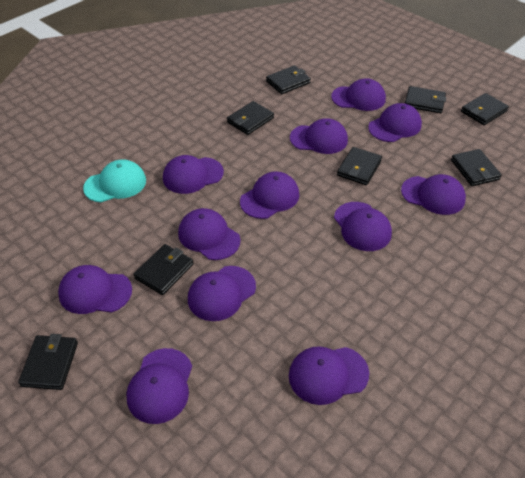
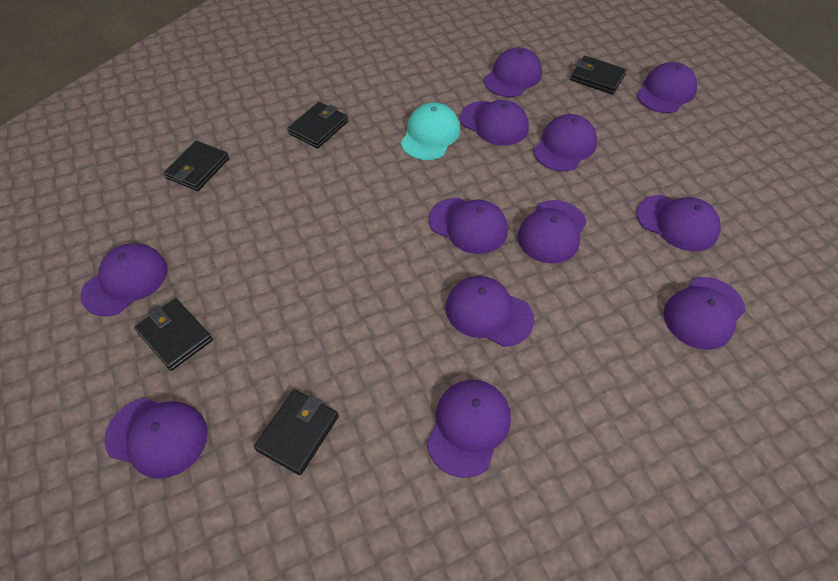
black wallet: [18,334,78,390] [133,244,193,295] [227,101,274,135] [266,65,311,94] [337,147,382,185] [405,86,446,113] [451,149,502,186] [461,93,509,125] = 8 -> [134,299,213,371] [164,141,229,191] [254,389,339,475] [288,102,348,149] [570,56,627,94] = 5

